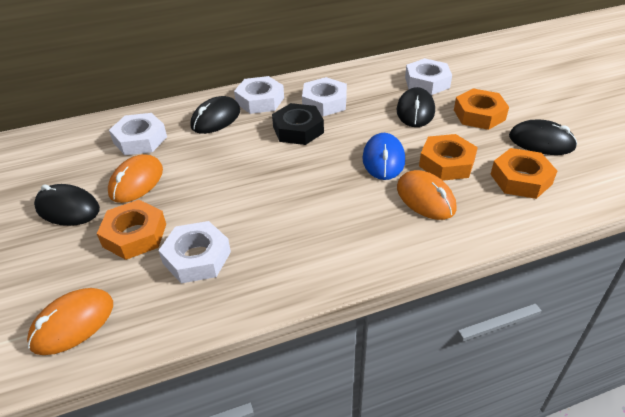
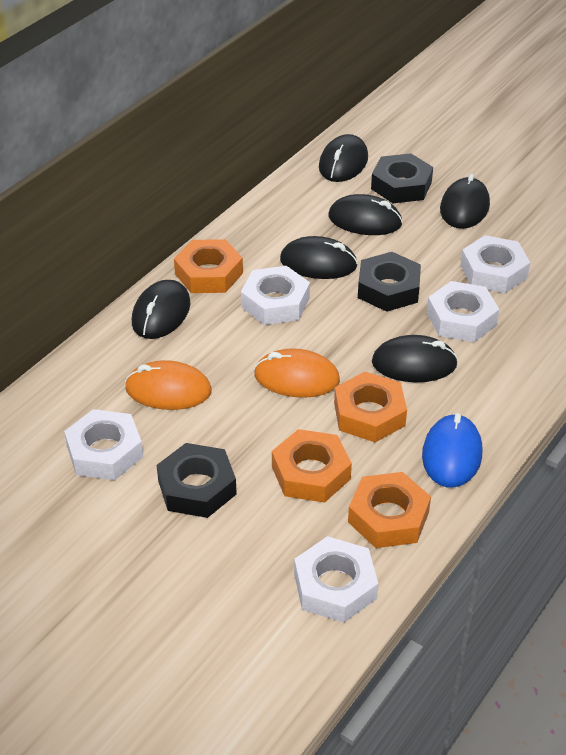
black mouse: [34,184,100,226] [190,96,240,134] [397,87,435,127] [509,120,577,155] = 4 -> [132,280,190,339] [280,236,358,279] [319,134,368,182] [328,194,403,235] [372,335,458,382] [440,174,490,229] = 6
black nut: [272,103,324,145] = 1 -> [157,443,237,518] [358,252,421,312] [371,153,433,203] = 3
orange mouse: [27,288,113,355] [108,154,163,203] [397,170,457,220] = 3 -> [125,360,212,410] [254,348,340,398] = 2

